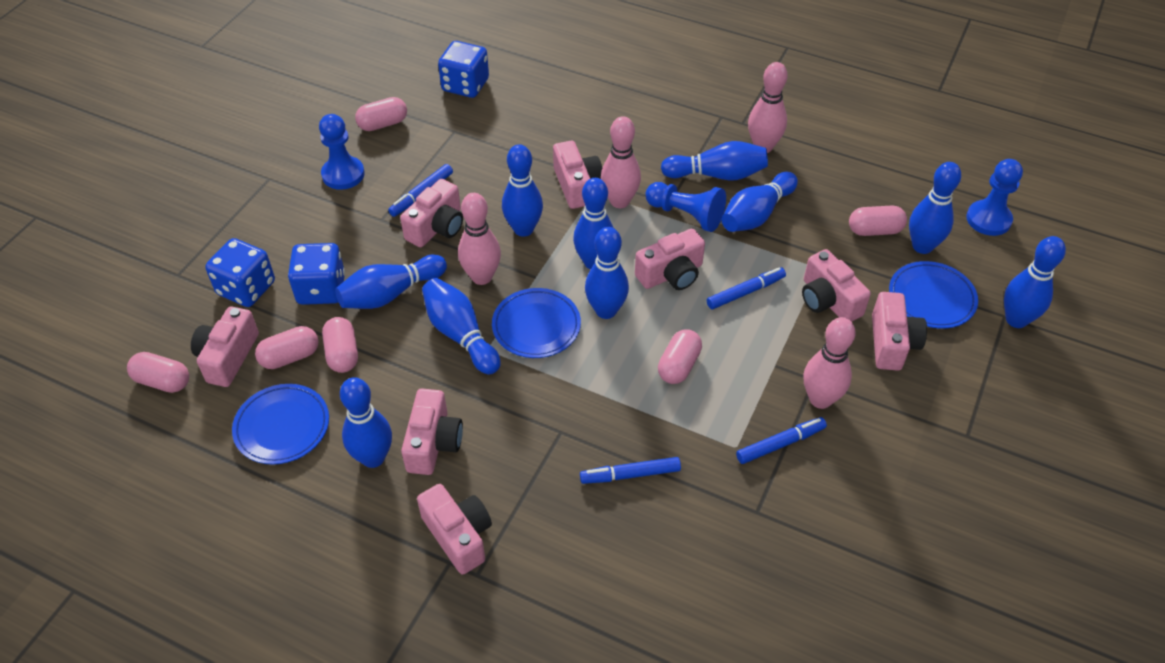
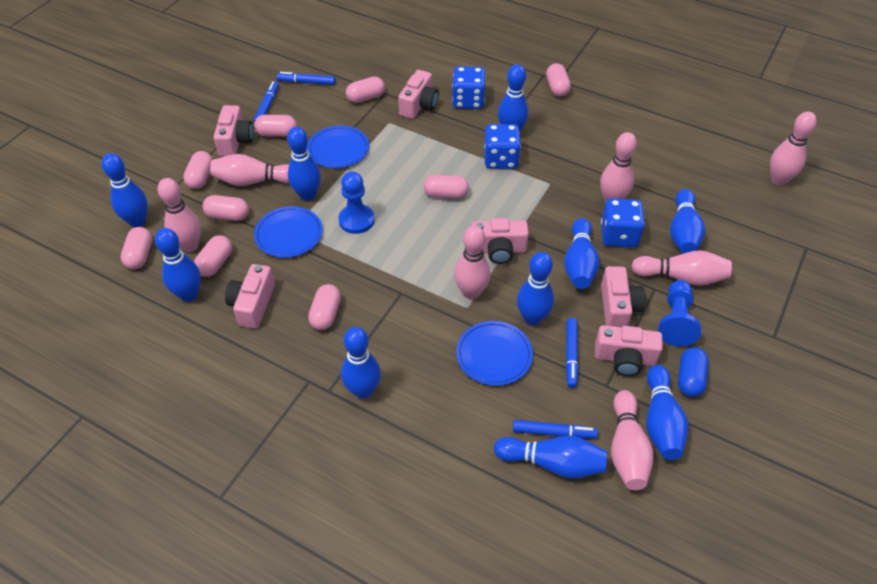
blue capsule: none = 0 -> [678,347,709,397] = 1
blue pawn: [319,114,365,190] [646,182,726,232] [966,159,1023,236] = 3 -> [338,171,375,234] [658,280,701,347] = 2
pink bowling pin: [458,193,501,285] [601,116,641,208] [748,62,788,153] [804,317,856,409] = 4 -> [158,178,201,252] [210,154,289,186] [454,225,490,299] [600,132,637,203] [611,390,654,490] [632,250,732,286] [770,112,817,186] = 7
pink camera: [191,307,259,387] [400,179,463,247] [401,389,463,475] [417,484,492,575] [553,141,602,209] [635,229,705,290] [802,249,871,322] [872,292,927,371] = 8 -> [213,105,254,156] [225,264,275,329] [398,70,439,119] [471,218,529,264] [595,325,663,376] [601,266,646,327] = 6
pink capsule: [127,352,189,393] [255,326,319,369] [322,317,358,373] [355,97,407,131] [658,329,702,384] [849,206,907,236] = 6 -> [120,227,152,269] [183,151,213,189] [194,235,232,277] [203,195,249,221] [254,115,297,137] [308,284,341,330] [346,76,385,103] [424,175,469,199] [546,63,571,97] = 9

